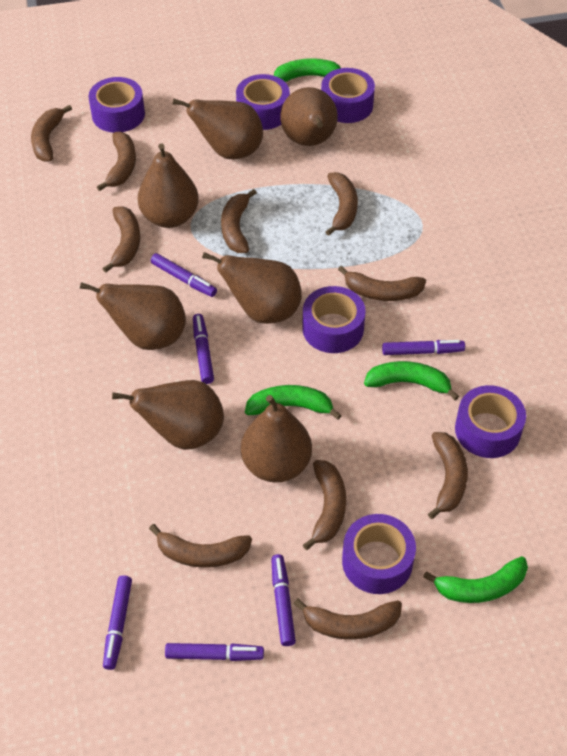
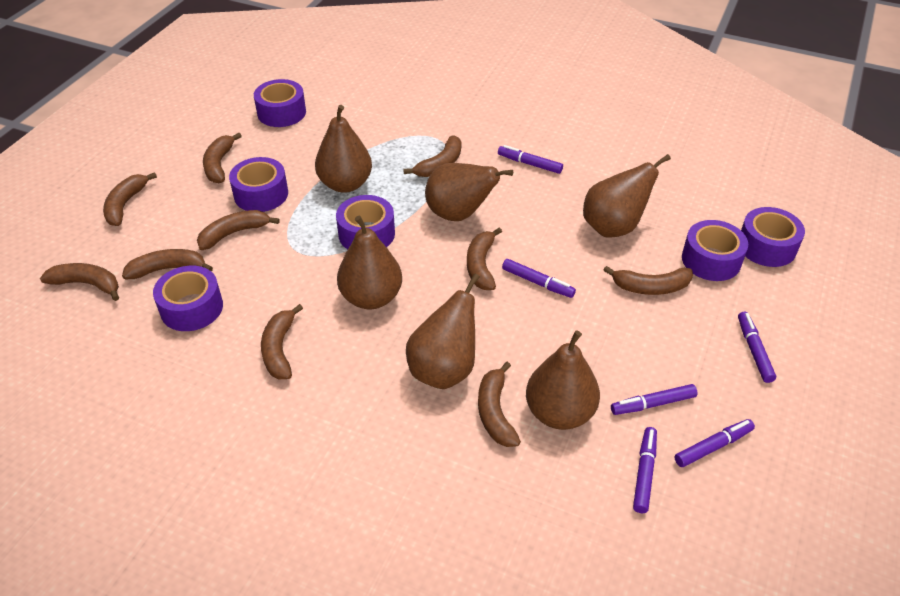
brown pear: [80,282,186,350] [112,380,224,450] [138,143,199,228] [173,99,263,159] [202,252,302,324] [241,395,312,482] [280,87,338,146] = 7 -> [315,105,372,193] [337,216,402,309] [406,273,480,389] [425,163,513,221] [526,331,600,430] [583,154,671,238] = 6
green banana: [245,385,342,420] [274,58,341,82] [364,361,459,400] [423,556,528,603] = 4 -> none = 0

